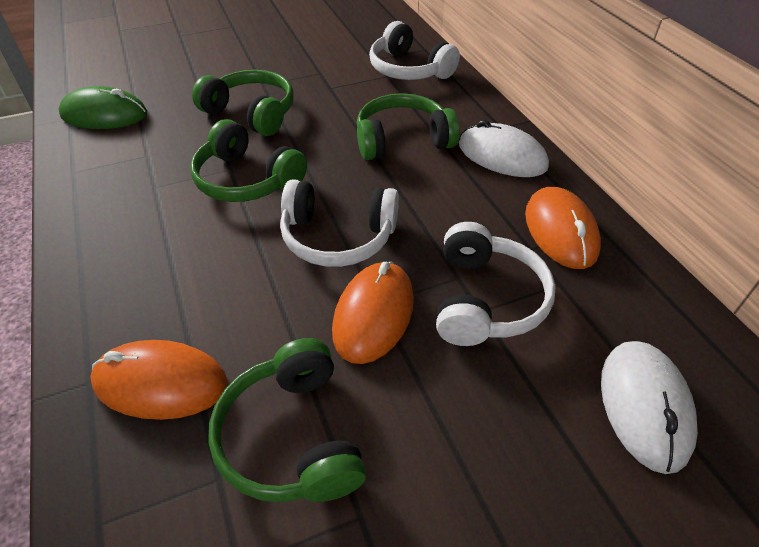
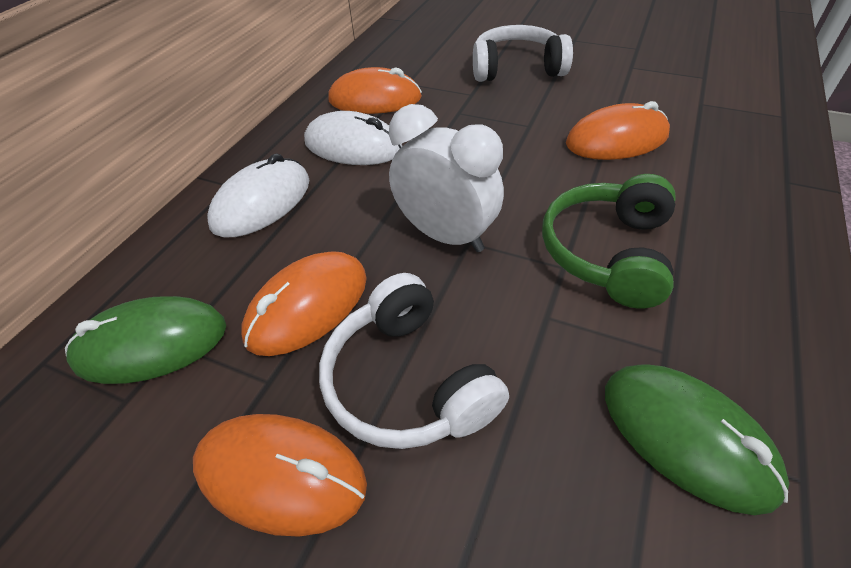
green headphones: [190,119,307,202] [192,70,293,136] [208,338,366,502] [357,93,460,160] = 4 -> [542,174,676,309] = 1
green mouse: [59,86,147,129] = 1 -> [65,296,226,384] [605,364,789,515] = 2
orange mouse: [90,340,228,420] [332,262,414,364] [525,187,601,269] = 3 -> [193,414,367,537] [241,251,367,356] [328,67,422,114] [566,101,670,160] = 4
white clock: none = 0 -> [389,104,504,252] = 1
white headphones: [280,179,399,267] [369,21,460,80] [436,222,556,346] = 3 -> [319,273,509,449] [473,25,573,82] = 2

